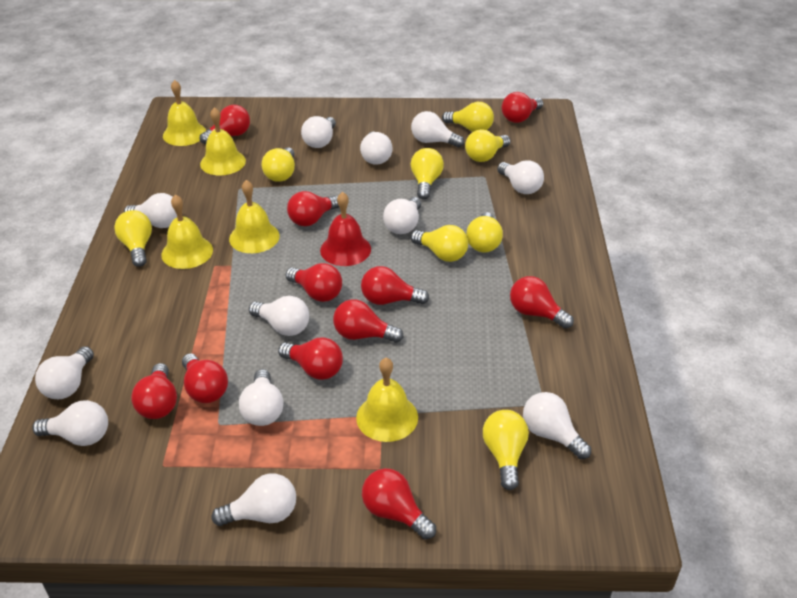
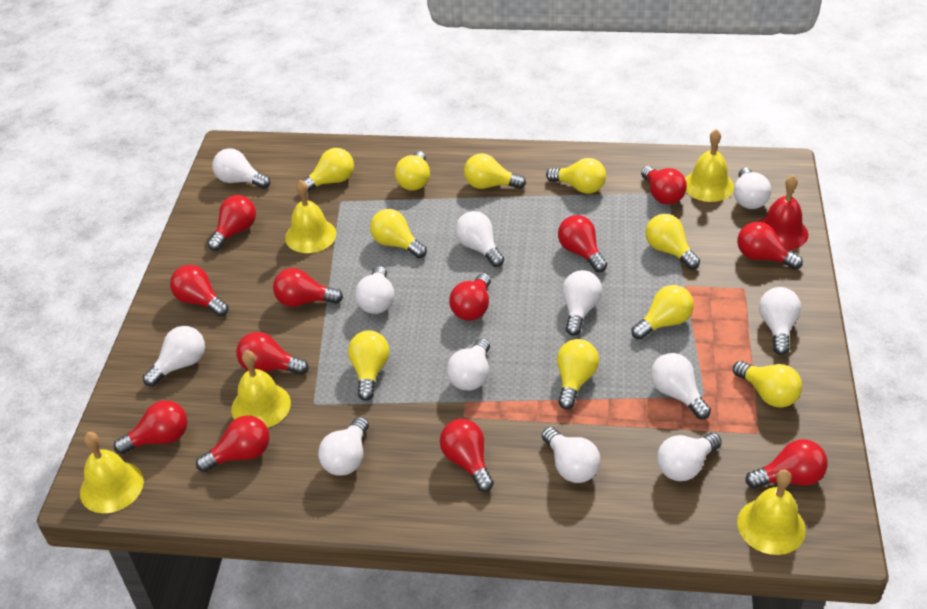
red light bulb: [131,363,177,419] [182,353,228,403] [199,105,250,144] [278,337,343,380] [285,263,342,302] [287,191,339,226] [333,299,403,343] [361,266,429,305] [362,468,436,539] [502,92,543,123] [510,276,574,329] = 11 -> [114,400,187,454] [170,265,229,316] [196,415,270,472] [208,195,256,251] [236,332,309,375] [273,268,343,307] [440,419,494,492] [449,273,491,321] [558,215,607,272] [641,166,687,204] [737,222,803,270] [746,439,827,489] = 12
yellow light bulb: [114,210,152,267] [262,147,295,182] [411,148,444,199] [411,225,468,262] [442,102,494,132] [465,129,510,162] [466,212,503,252] [483,410,529,490] = 8 -> [302,148,354,192] [348,330,389,401] [370,209,427,258] [395,151,430,191] [464,153,526,189] [546,158,606,194] [557,339,599,409] [631,285,694,340] [645,214,700,269] [733,361,802,408] = 10

